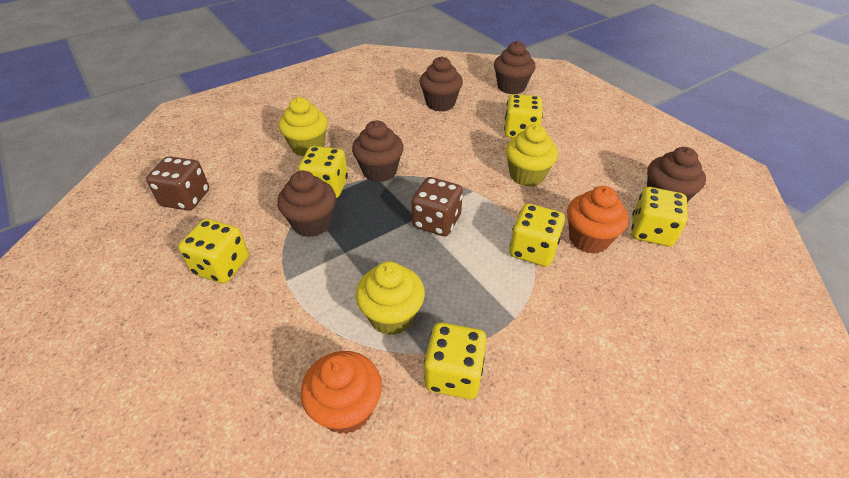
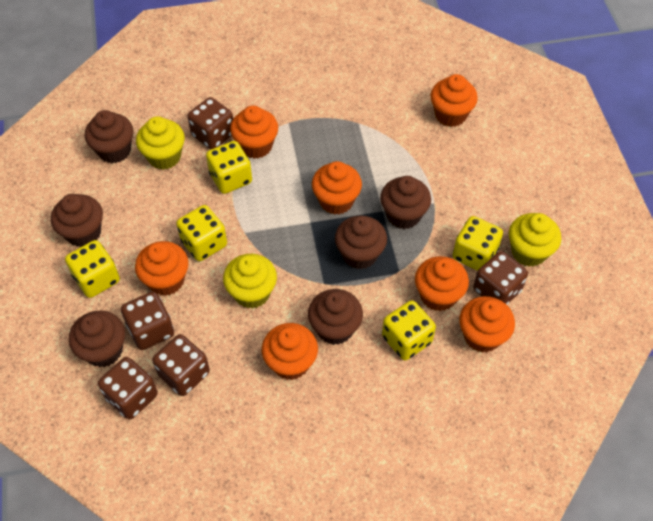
brown cupcake: [277,171,336,237] [352,120,404,182] [420,56,463,112] [494,41,536,94] [647,147,706,202] = 5 -> [51,194,103,247] [69,311,125,367] [85,110,133,163] [308,289,363,345] [335,215,387,269] [380,176,431,229] = 6
brown dice: [146,156,209,211] [411,177,463,236] = 2 -> [98,357,158,420] [121,292,174,350] [152,334,210,396] [187,97,233,149] [473,251,528,305] = 5
orange cupcake: [301,351,382,434] [567,186,629,254] = 2 -> [135,241,189,296] [230,106,278,159] [262,323,318,380] [312,161,362,215] [415,256,469,311] [430,74,478,127] [459,296,515,353] = 7
yellow dice: [178,219,249,283] [298,146,348,198] [424,322,487,399] [504,94,543,138] [509,203,565,267] [631,187,688,247] = 6 -> [65,240,120,298] [176,205,227,261] [206,141,252,194] [382,300,436,361] [453,216,503,271] = 5

